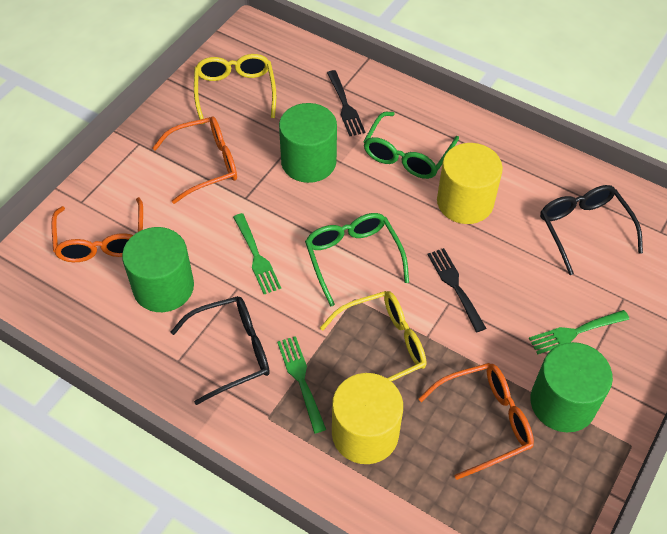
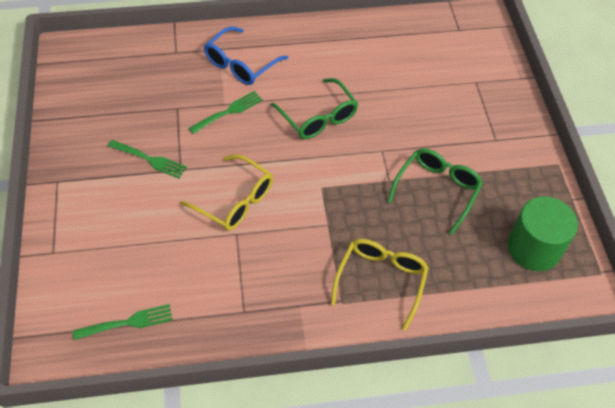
black fork: [327,70,365,136] [427,248,487,332] = 2 -> none = 0
black glasses: [171,296,270,405] [540,185,643,275] = 2 -> none = 0
blue glasses: none = 0 -> [204,27,288,85] = 1
green cylinder: [122,227,194,312] [279,103,337,183] [530,342,613,432] = 3 -> [507,196,578,271] = 1
orange glasses: [51,197,143,262] [152,116,237,204] [418,363,534,480] = 3 -> none = 0
yellow cylinder: [332,373,403,464] [437,143,503,224] = 2 -> none = 0

